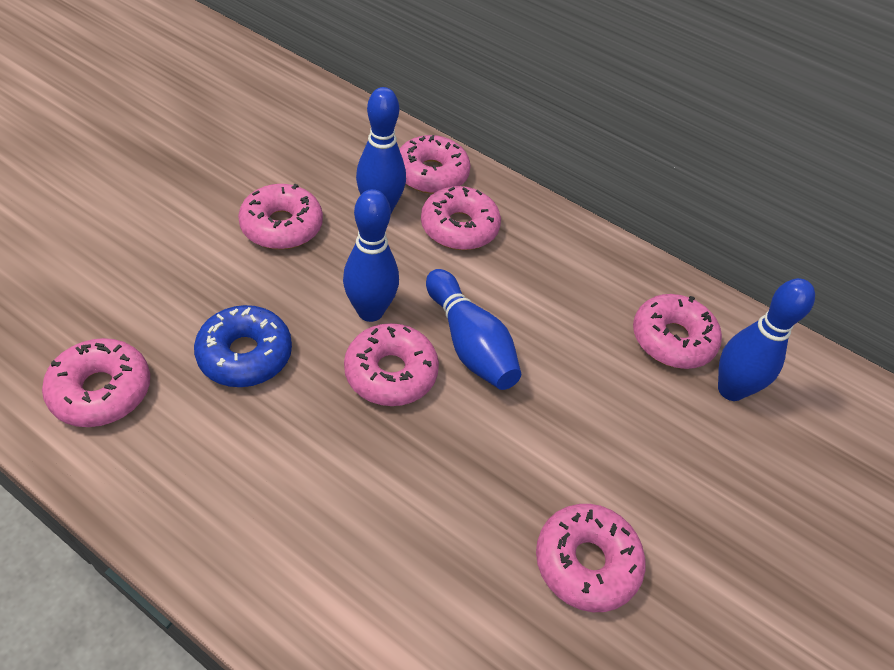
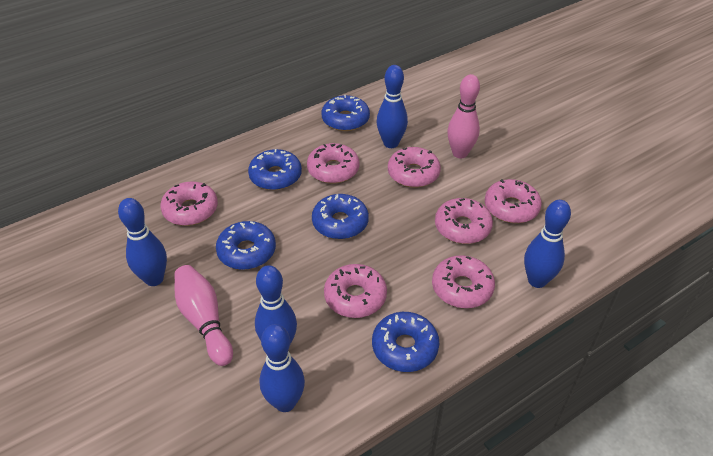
blue bowling pin: [343,189,399,322] [356,87,406,213] [426,269,521,390] [718,278,815,401] = 4 -> [118,198,167,286] [255,265,297,344] [259,324,305,412] [377,65,408,148] [524,200,571,288] = 5
blue donut: [194,305,292,387] = 1 -> [216,221,276,270] [248,149,302,190] [312,194,369,239] [321,95,370,131] [372,312,439,372] = 5
pink bowling pin: none = 0 -> [175,265,233,366] [447,74,480,158] = 2

